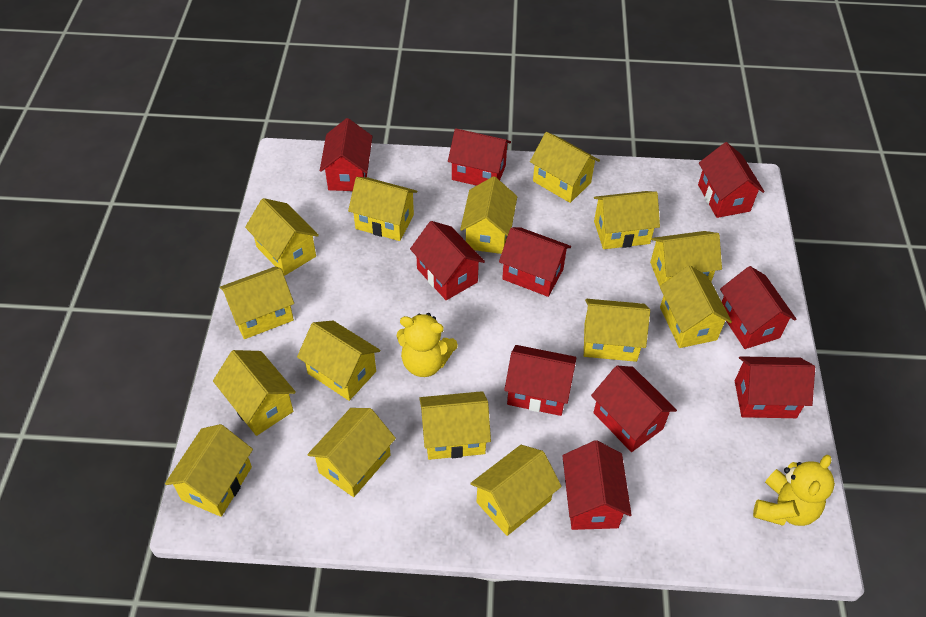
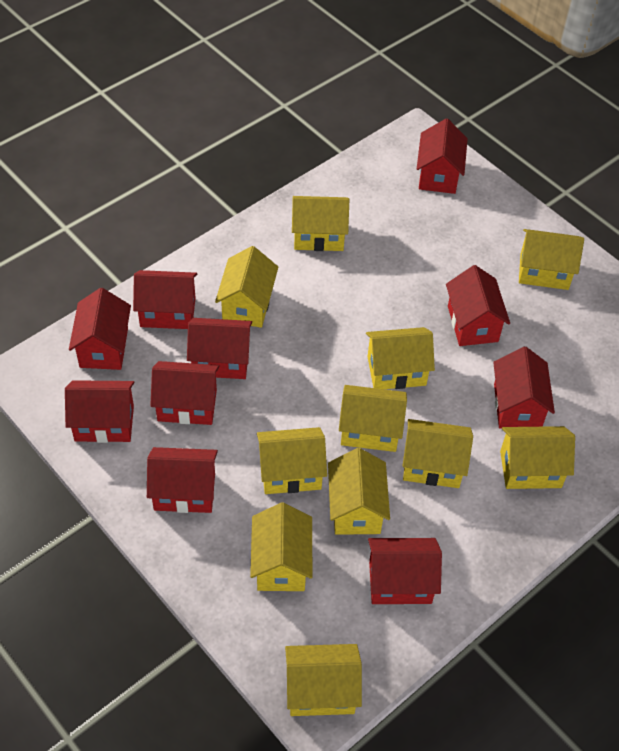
yellow house: [165,424,253,517] [213,350,296,436] [220,266,294,339] [245,198,319,276] [297,321,380,401] [307,408,396,497] [348,177,417,241] [419,391,491,460] [460,176,517,254] [471,445,562,536] [530,132,600,203] [584,299,650,362] [594,191,660,249] [650,231,722,286] [660,265,732,348] = 15 -> [215,246,278,328] [250,502,312,591] [257,427,327,494] [285,644,362,716] [292,196,349,251] [328,448,390,535] [339,385,407,452] [366,327,435,389] [403,419,473,488] [500,426,575,489] [519,229,584,290] = 11
yellow teddy bear: [397,313,458,377] [753,455,835,526] = 2 -> none = 0

